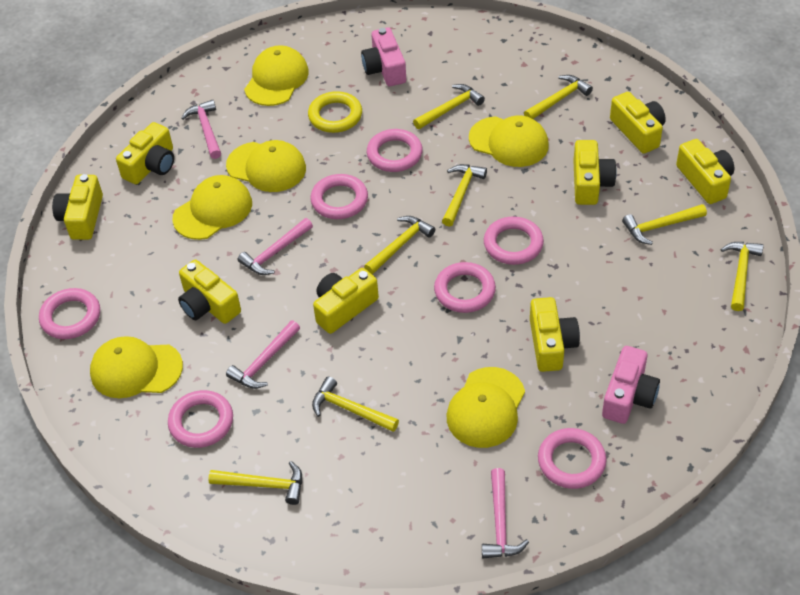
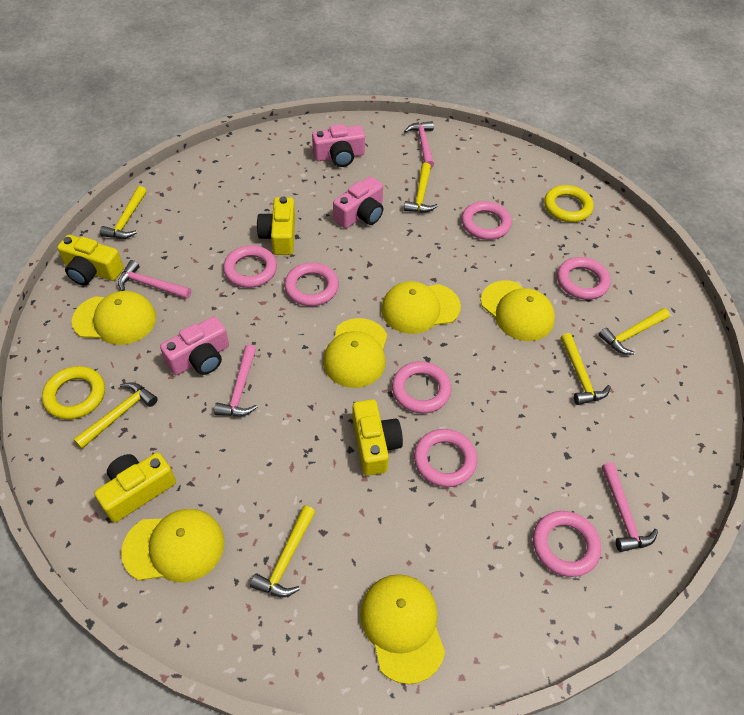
pink camera: [361,28,406,86] [602,346,660,424] = 2 -> [160,316,229,375] [312,124,365,167] [333,176,383,228] = 3
yellow camera: [52,174,103,240] [116,122,174,184] [178,260,241,324] [313,268,379,334] [530,297,580,372] [573,140,617,205] [610,92,666,154] [676,139,735,204] = 8 -> [57,235,124,285] [94,453,176,523] [257,197,295,255] [352,399,403,476] = 4
yellow hammer: [208,461,302,505] [312,376,399,432] [364,216,435,274] [413,84,485,129] [442,164,487,227] [524,75,593,119] [622,204,707,245] [720,242,764,311] = 8 -> [73,382,158,449] [100,186,147,239] [250,506,315,597] [404,163,438,213] [560,333,611,405] [598,308,670,355] = 6
yellow ring: [308,91,362,133] = 1 -> [42,366,105,419] [544,185,593,222] = 2

